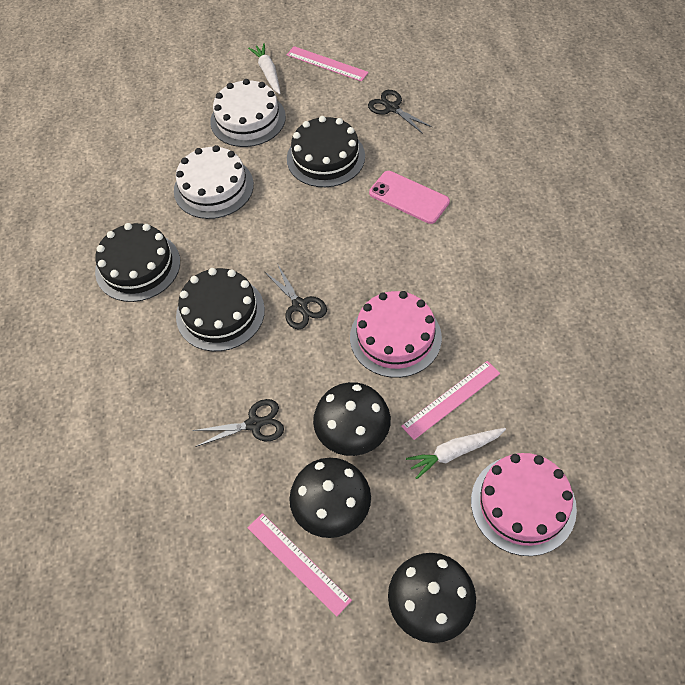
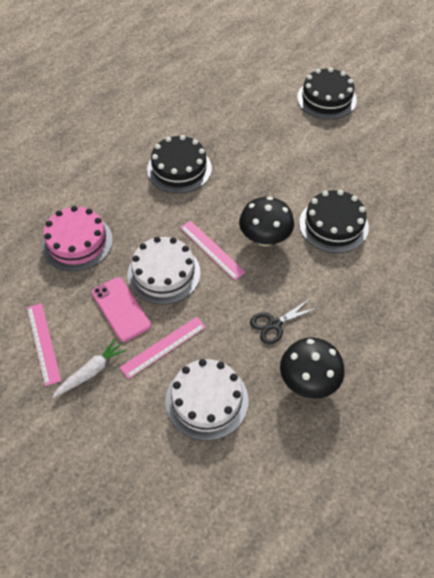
black mushroom: [289,458,371,538] [313,382,391,456] [388,553,476,643] = 3 -> [239,197,294,246] [280,337,345,399] = 2
black scissors: [192,399,284,447] [265,263,327,329] [368,90,432,134] = 3 -> [250,298,319,345] = 1
pink cake: [350,291,442,378] [471,453,577,556] = 2 -> [42,206,113,271] = 1
white carrot: [248,43,280,94] [406,428,506,479] = 2 -> [52,338,127,398] = 1

